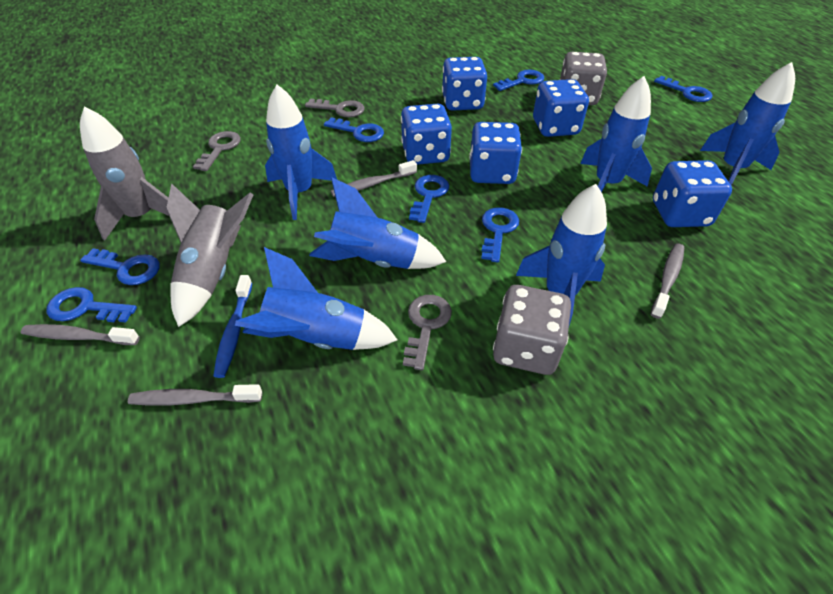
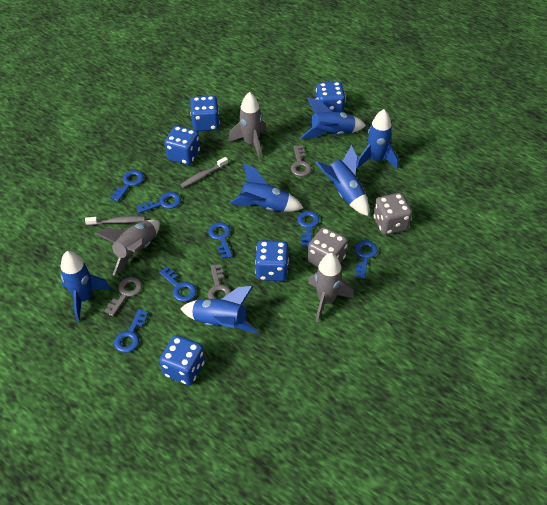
blue toothbrush: [213,275,252,378] = 1 -> none = 0
grey rocket: [80,106,169,241] [166,183,253,327] = 2 -> [96,220,160,276] [228,92,266,158] [308,253,354,322] = 3
grey toothbrush: [21,324,140,345] [128,384,262,406] [331,160,417,197] [651,243,684,319] = 4 -> [85,216,145,225] [180,157,228,188] = 2

